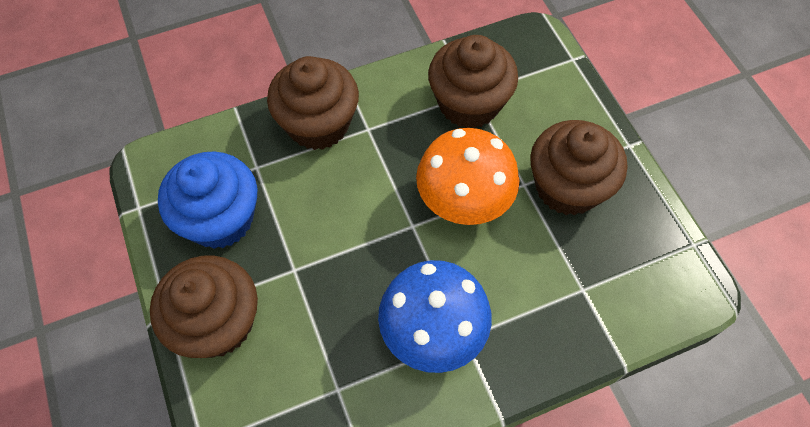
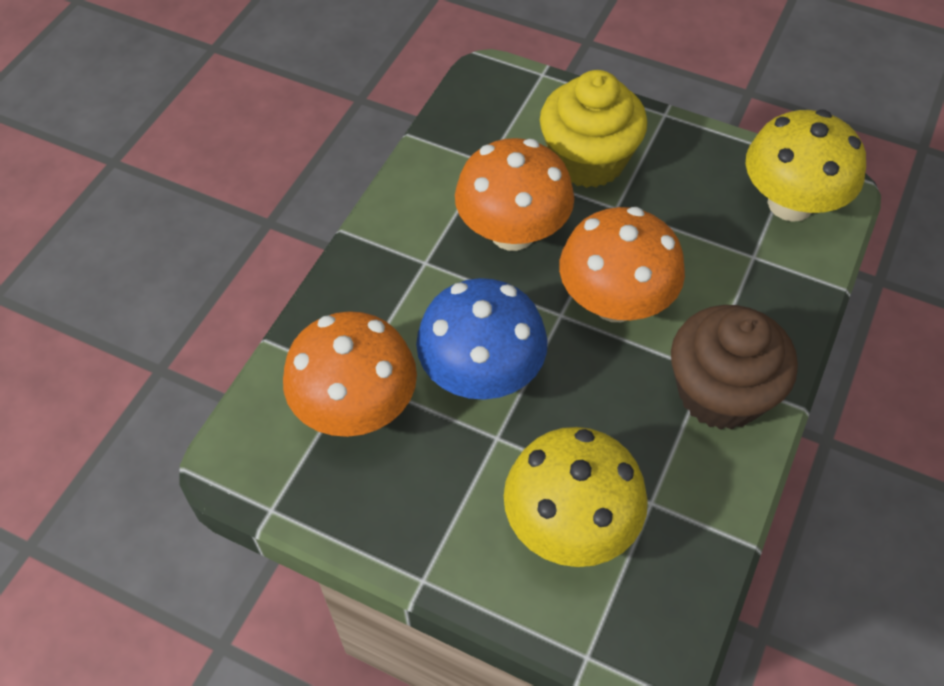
blue cupcake: [158,151,257,249] = 1 -> none = 0
brown cupcake: [150,255,258,358] [267,56,359,150] [428,35,518,128] [530,120,627,215] = 4 -> [671,305,798,430] = 1
orange mushroom: [416,128,519,225] = 1 -> [283,311,417,437] [455,138,574,251] [559,207,685,322] = 3
yellow cupcake: none = 0 -> [540,70,647,188] = 1
yellow mushroom: none = 0 -> [504,427,648,567] [746,109,866,222] = 2

